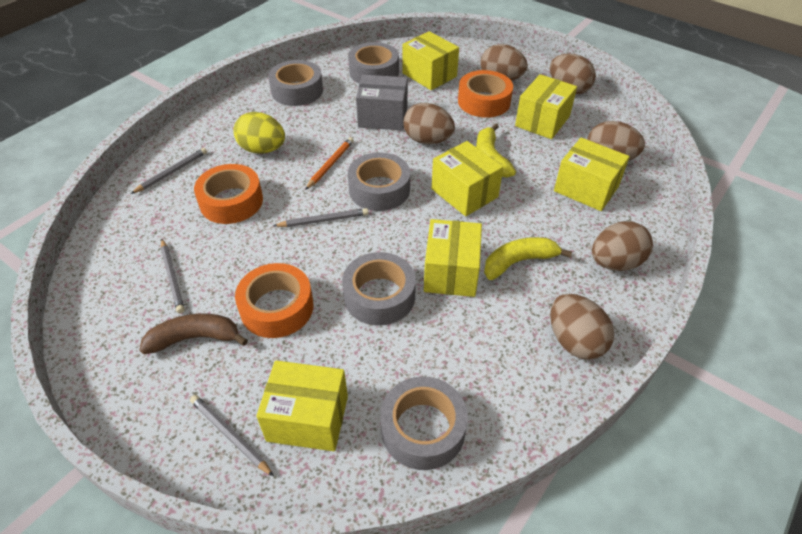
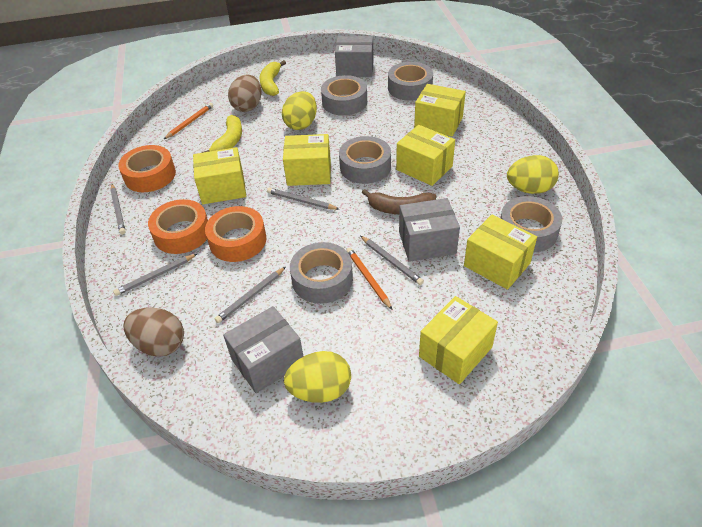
brown egg: [404,103,455,144] [481,44,528,81] [550,53,596,94] [550,294,614,360] [587,121,645,161] [592,221,653,271] = 6 -> [123,307,184,357] [228,75,262,112] = 2
grey box: [356,75,408,131] = 1 -> [223,306,304,393] [335,36,374,77] [399,198,460,262] = 3
grey pencil: [131,148,207,194] [161,239,185,313] [190,395,274,476] [273,208,369,227] = 4 -> [110,184,126,235] [113,254,197,296] [215,267,286,323] [267,188,339,210] [361,236,424,285] = 5
orange pencil: [305,137,354,190] = 1 -> [164,103,213,139] [346,248,393,310] = 2
yellow egg: [233,112,285,154] = 1 -> [282,91,317,130] [284,351,351,403] [507,155,559,194] = 3

